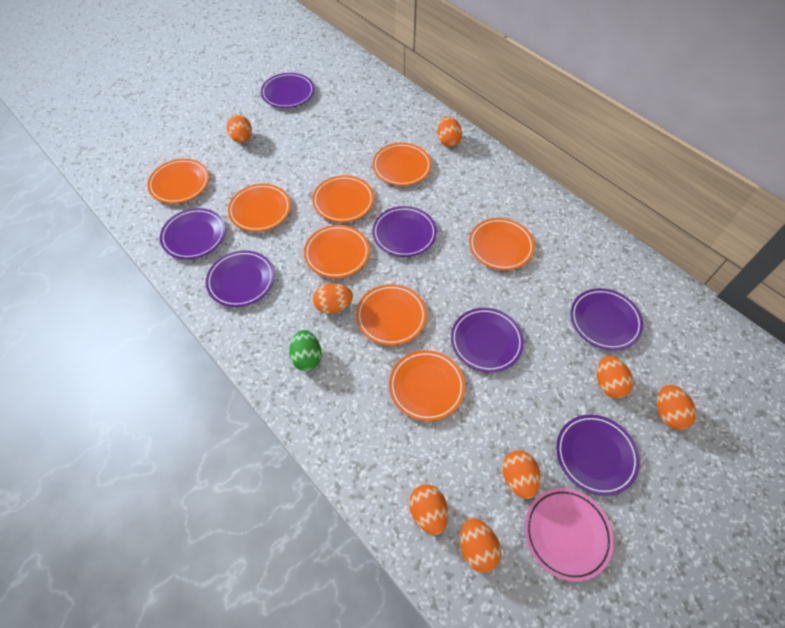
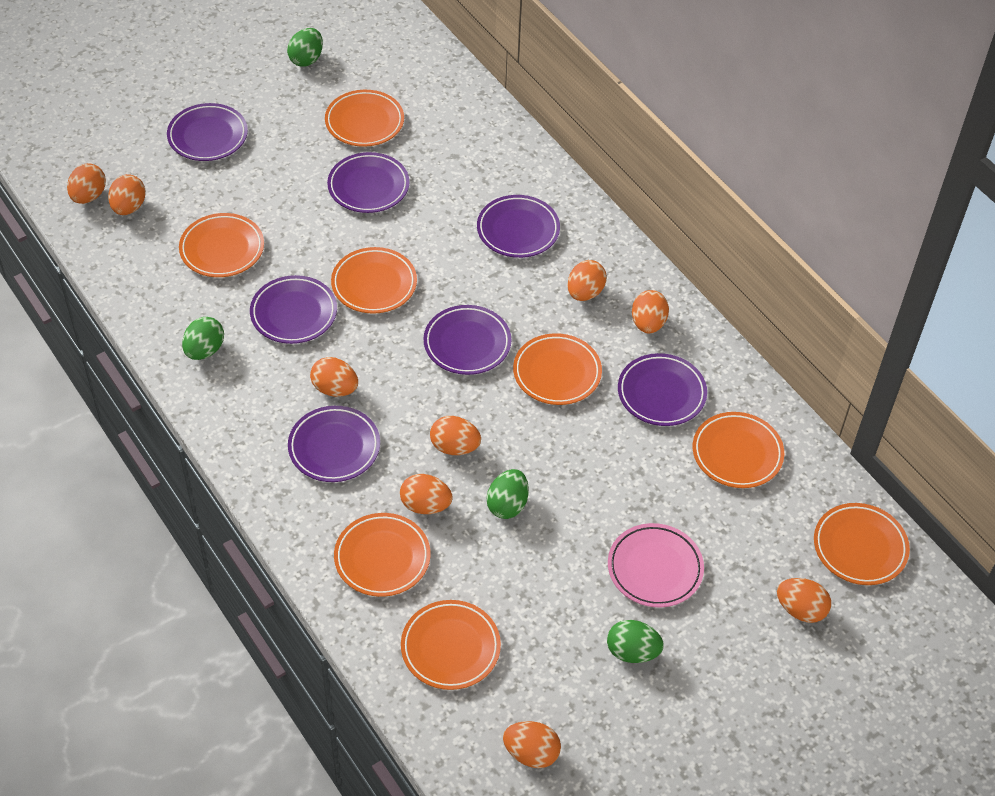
green egg: [289,330,322,371] = 1 -> [182,317,224,360] [287,28,323,67] [487,469,529,519] [607,620,664,663] = 4
orange egg: [227,115,252,143] [313,284,353,314] [409,484,448,535] [437,116,462,147] [460,518,501,573] [502,450,540,499] [597,356,634,398] [657,385,696,430] = 8 -> [67,163,106,204] [108,174,146,215] [310,357,358,397] [400,474,453,514] [430,416,481,455] [503,721,561,768] [567,260,607,301] [632,290,669,333] [777,578,831,623] = 9

